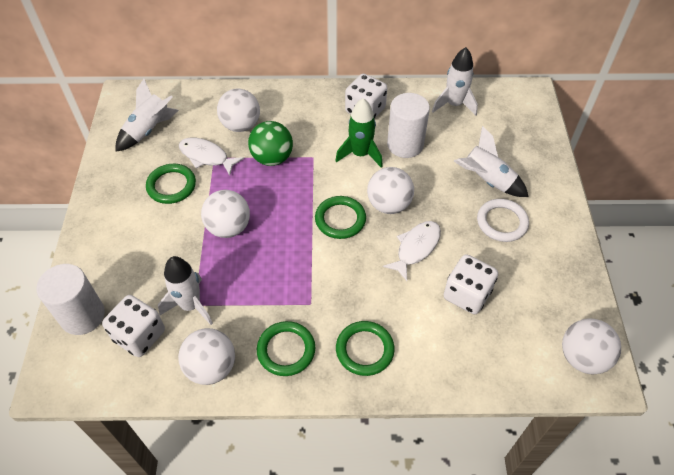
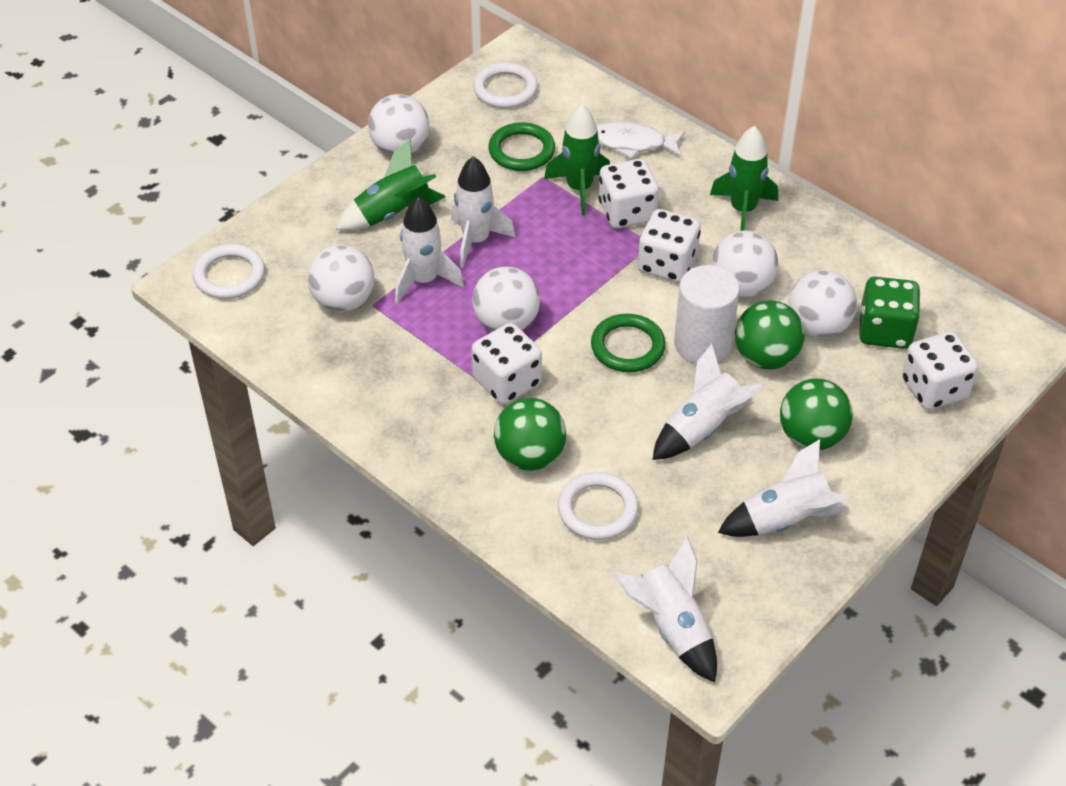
green ball: [248,121,293,166] = 1 -> [494,398,566,471] [735,300,804,369] [780,378,853,450] = 3
green dice: none = 0 -> [859,277,920,349] = 1
green ring: [146,164,196,204] [257,321,315,376] [315,196,366,239] [336,321,395,376] = 4 -> [488,122,555,171] [591,314,666,372] = 2
green rocket: [335,98,383,168] = 1 -> [336,139,446,231] [544,105,610,216] [710,126,778,231] = 3
white cylinder: [37,264,105,335] [387,93,430,158] = 2 -> [674,265,740,364] = 1
white dice: [102,295,165,357] [345,74,387,119] [444,254,498,314] = 3 -> [472,323,542,404] [599,159,659,229] [638,209,701,283] [902,332,978,410] = 4
white fish: [179,138,244,175] [383,221,441,281] = 2 -> [597,122,685,159] = 1
white ring: [477,199,529,242] = 1 -> [193,244,265,299] [473,62,538,108] [558,472,638,540] = 3
white rocket: [116,79,179,152] [158,256,213,325] [432,47,478,116] [454,126,529,197] = 4 -> [395,197,464,304] [451,156,515,267] [613,537,717,683] [653,344,765,460] [718,439,849,537] = 5

